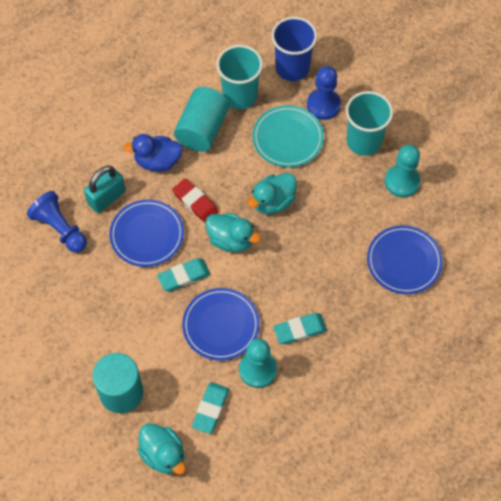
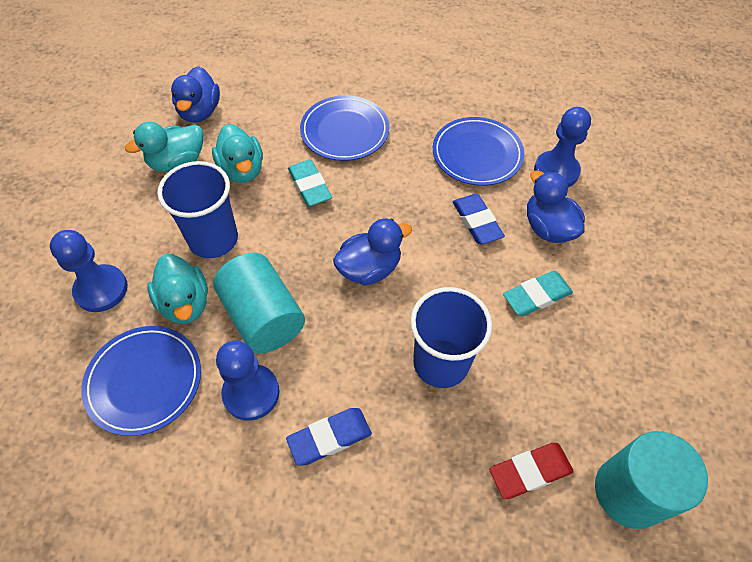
blue cup: [272,17,317,81] = 1 -> [157,161,238,258] [410,287,492,388] = 2
blue duck: [123,134,183,172] = 1 -> [171,66,220,123] [333,219,412,285] [527,170,585,243] = 3
blue eraser: none = 0 -> [286,408,372,466] [453,194,505,244] = 2
blue pawn: [27,191,87,253] [307,66,341,120] = 2 -> [50,230,128,312] [216,340,280,421] [534,107,591,187] = 3
turquoise cup: [217,45,263,109] [346,91,393,156] = 2 -> none = 0
turquoise eraser: [157,258,210,291] [192,382,229,434] [273,313,327,344] = 3 -> [288,159,332,206] [503,271,573,316] = 2
turquoise padlock: [84,165,126,213] = 1 -> none = 0
turquoise pawn: [239,339,277,388] [385,145,420,197] = 2 -> none = 0
turquoise plate: [252,105,324,167] = 1 -> none = 0

